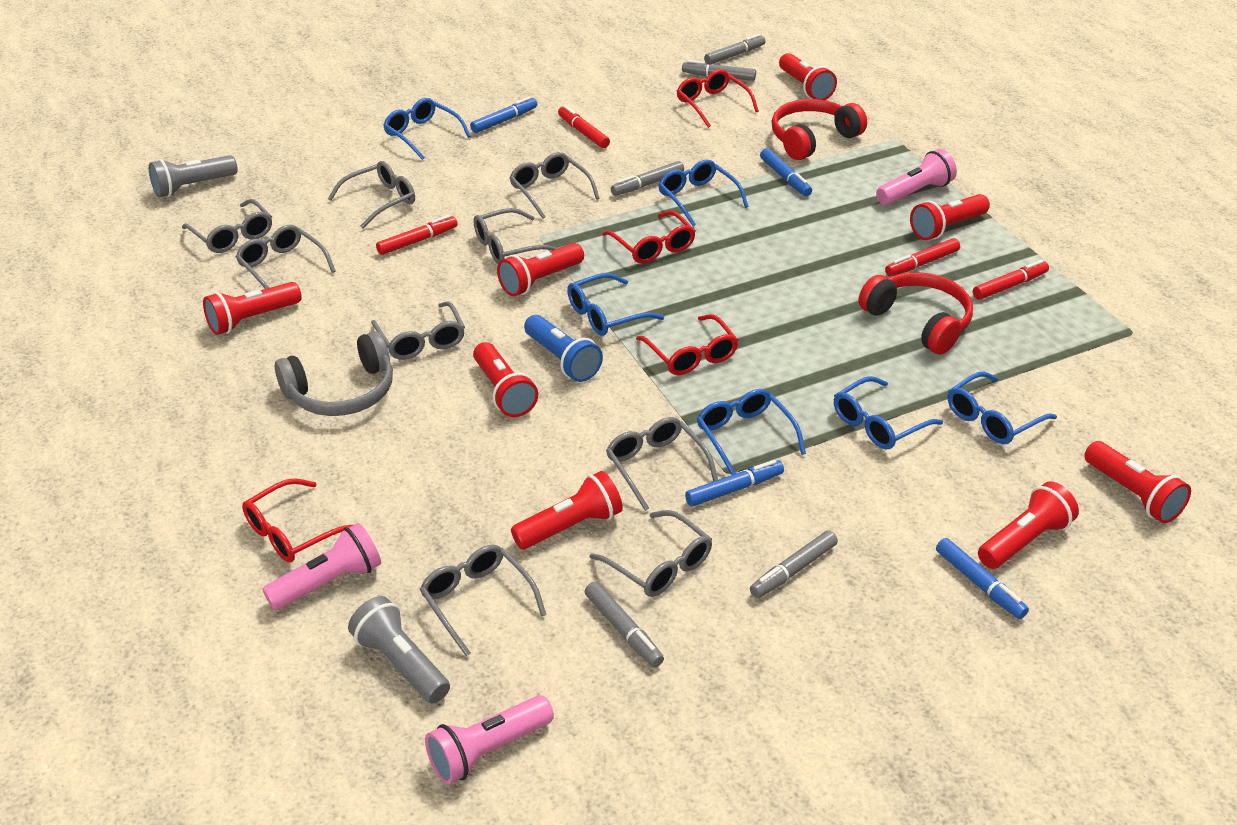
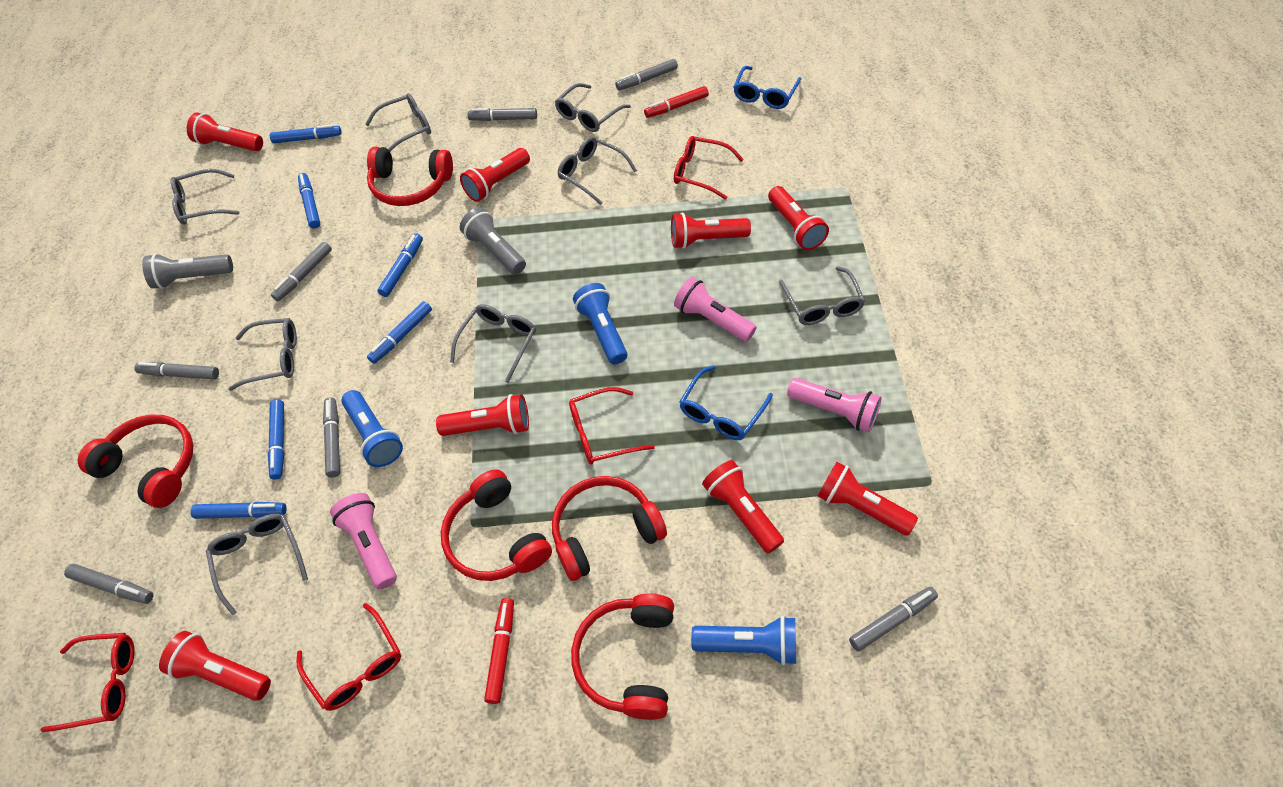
blue flashlight: [524,315,603,382] = 1 -> [341,390,403,467] [573,283,628,364] [691,616,796,666] = 3
blue glasses: [383,98,471,160] [567,273,664,336] [658,159,749,226] [697,389,806,475] [834,376,943,449] [948,372,1057,444] = 6 -> [679,365,773,440] [734,66,801,109] = 2
blue marker: [470,96,537,133] [685,460,784,507] [760,148,812,196] [936,538,1029,619] = 4 -> [190,502,287,519] [268,399,284,480] [270,124,342,143] [298,173,320,229] [367,301,432,364] [377,234,423,297] = 6
grey glasses: [182,199,272,253] [236,225,336,289] [328,161,415,229] [371,301,465,360] [420,545,546,657] [473,208,558,264] [510,152,599,219] [590,510,712,597] [606,417,718,511] = 9 -> [171,169,239,225] [206,514,308,615] [229,318,297,391] [365,93,431,152] [450,304,536,383] [555,83,631,132] [557,136,637,205] [779,266,865,325] = 8
grey headphones: [275,331,393,416] = 1 -> none = 0
grey marker: [585,582,664,667] [611,161,684,196] [682,60,756,81] [704,34,766,65] [750,530,838,598] = 5 -> [64,564,154,604] [134,362,219,379] [271,242,332,301] [323,397,340,477] [467,108,537,121] [615,59,678,90] [849,587,938,651] = 7
red headphones: [771,99,867,160] [859,272,973,355] = 2 -> [78,415,193,508] [367,147,453,206] [441,469,552,581] [552,476,667,581] [571,593,674,720] = 5
red marker: [376,215,458,255] [558,105,610,148] [885,238,960,276] [973,260,1049,300] = 4 -> [484,598,514,704] [644,86,709,118] = 2

